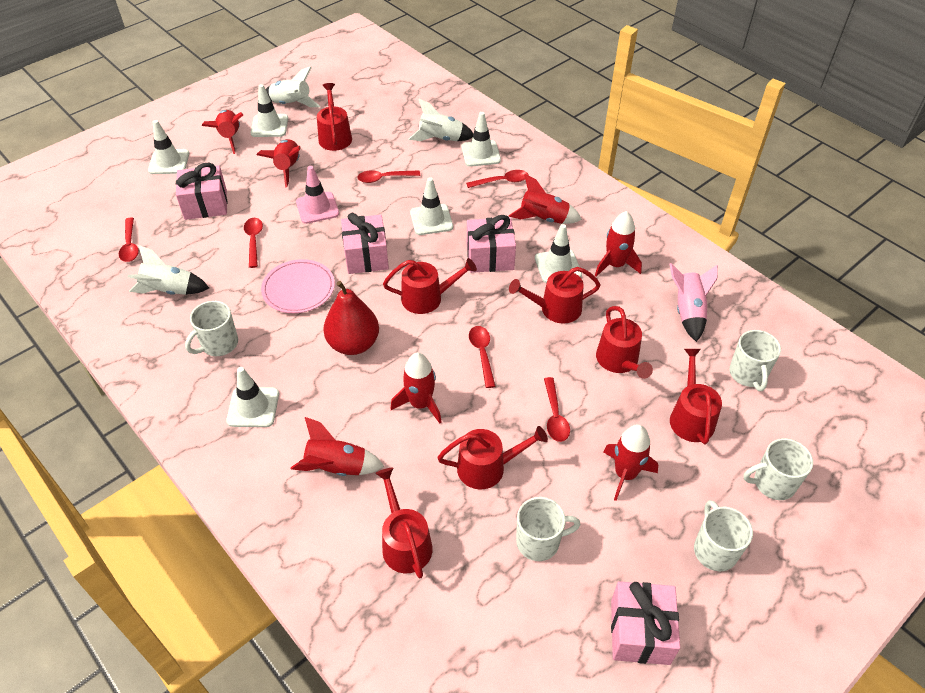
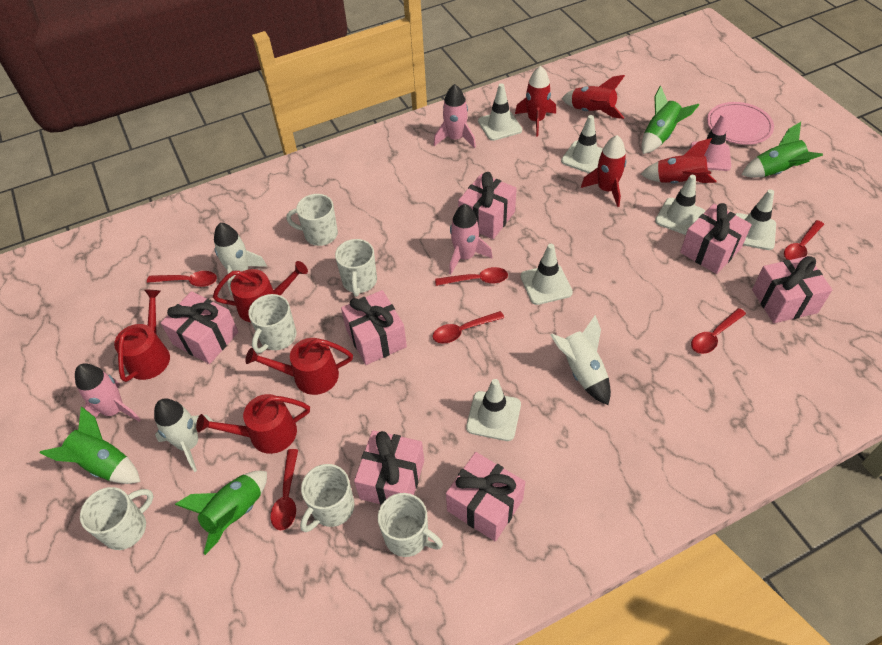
green rocket: none = 0 -> [40,407,140,484] [175,471,267,555] [642,86,699,154] [741,122,823,178] = 4
pink gift: [176,163,227,220] [341,213,389,274] [467,215,516,273] [611,581,680,665] = 4 -> [161,291,238,364] [341,290,407,365] [354,430,424,505] [446,452,525,542] [458,172,517,239] [680,203,752,274] [752,256,832,323] = 7
pink rocket: [670,263,718,342] = 1 -> [75,364,141,421] [434,84,476,148] [449,204,493,275] = 3
red pear: [323,281,379,355] = 1 -> none = 0
red rocket: [202,110,243,154] [257,139,301,187] [291,417,384,476] [390,353,441,424] [509,174,582,224] [595,211,642,277] [604,424,658,501] = 7 -> [515,66,556,136] [562,75,625,119] [581,135,627,207] [641,138,717,184] = 4
red watering can: [317,83,352,151] [375,468,432,578] [383,258,477,314] [437,426,548,489] [509,267,600,324] [596,306,653,379] [670,349,722,444] = 7 -> [114,290,170,382] [196,394,310,454] [213,261,308,323] [245,338,353,395] = 4
white mug: [185,301,238,356] [516,497,581,561] [694,500,753,571] [729,330,781,391] [743,438,813,500] = 5 -> [80,487,154,550] [248,294,296,353] [286,194,338,246] [300,464,355,532] [335,239,377,297] [378,493,443,557] = 6

